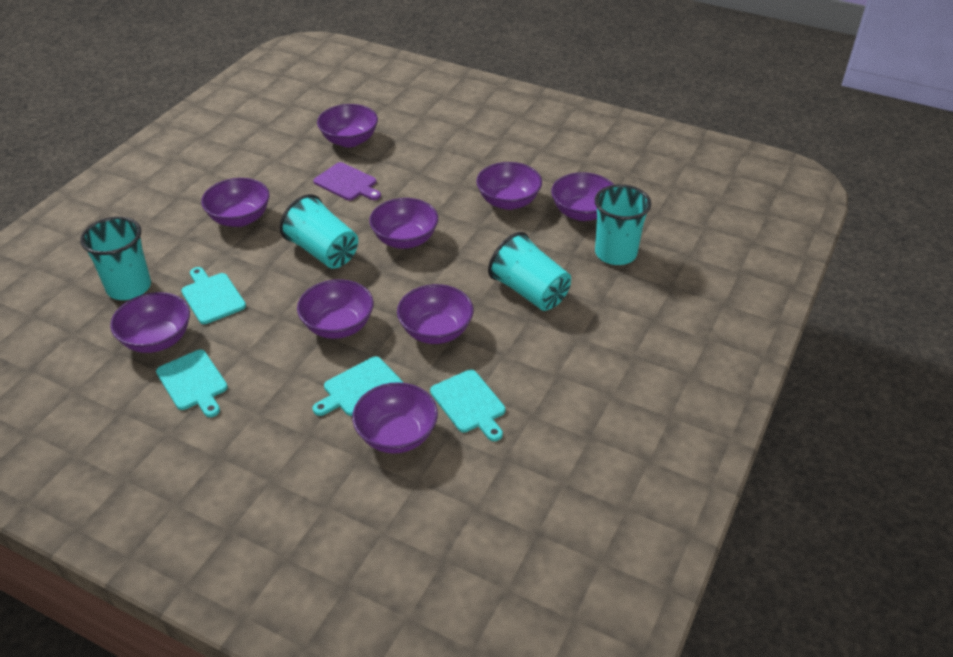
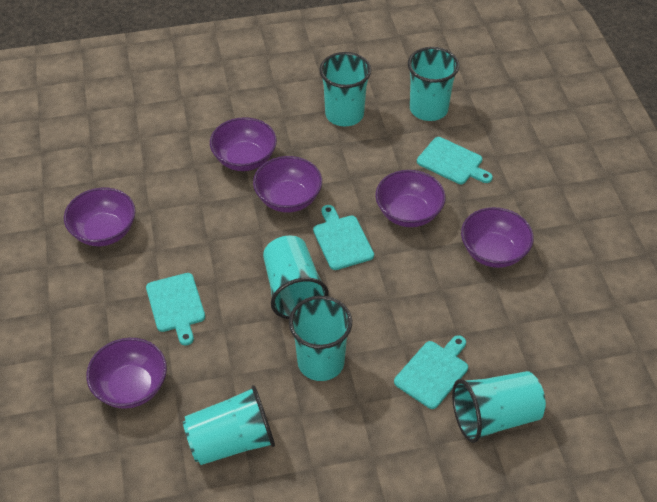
purple bowl: [110,292,190,353] [201,178,269,227] [297,279,374,339] [317,104,378,147] [352,382,438,454] [369,198,438,249] [397,284,474,344] [476,162,542,210] [551,172,614,221] = 9 -> [64,188,135,246] [86,338,167,409] [210,117,277,171] [253,156,322,213] [375,170,446,227] [461,207,534,268] = 6
purple cutting board: [313,162,381,200] = 1 -> none = 0
turquoise cup: [80,217,151,300] [280,194,358,269] [488,232,571,311] [595,184,651,265] = 4 -> [183,385,275,465] [263,236,329,319] [289,296,352,381] [319,52,371,126] [408,47,459,121] [452,371,546,443] = 6

